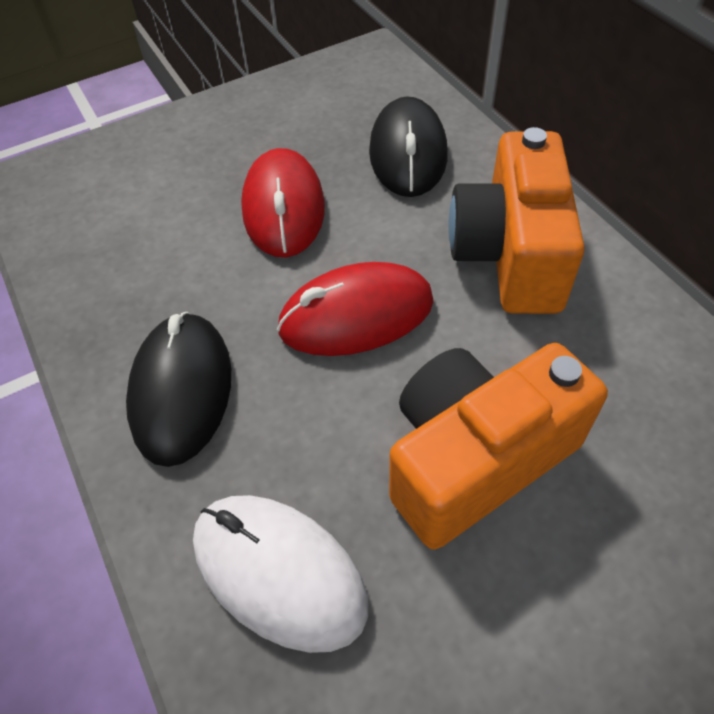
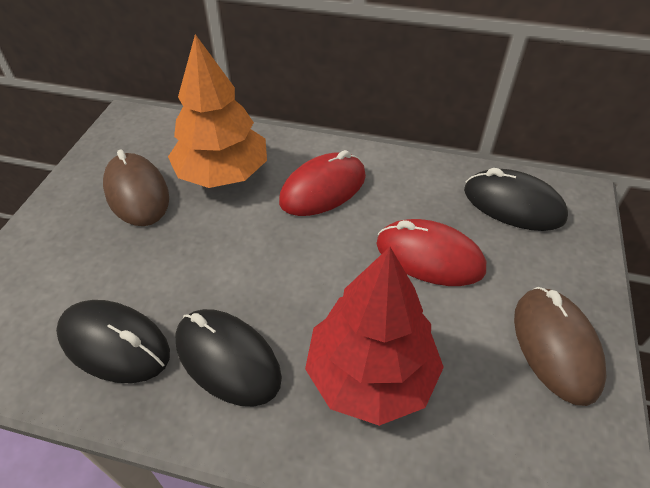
black mouse: [126,312,231,467] [369,96,448,197] = 2 -> [56,300,170,383] [175,309,282,407] [464,168,568,231] = 3
brown mouse: none = 0 -> [103,150,169,226] [514,287,606,406] = 2
orange camera: [389,343,608,549] [448,127,585,314] = 2 -> none = 0
orange tree: none = 0 -> [168,34,267,188] = 1
red tree: none = 0 -> [305,247,444,426] = 1
white mouse: [193,495,368,653] = 1 -> none = 0

